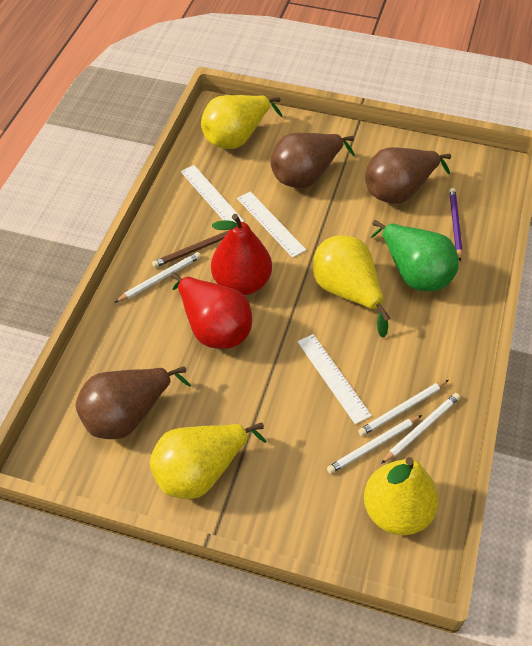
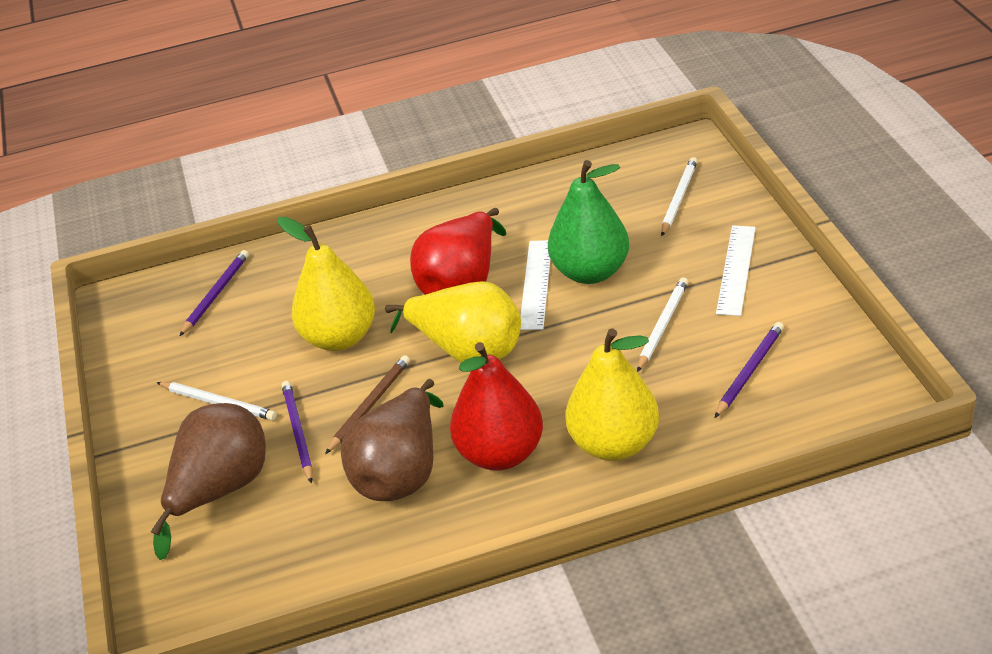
brown pear: [75,366,191,439] [270,133,355,188] [365,147,451,204] = 3 -> [151,403,266,560] [341,379,444,501] = 2
purple pencil: [449,188,463,261] = 1 -> [180,250,249,336] [282,381,313,484] [715,322,784,418] = 3
white pencil: [114,252,201,303] [327,415,422,474] [358,380,449,436] [381,393,460,464] = 4 -> [156,382,277,420] [637,277,688,372] [661,157,698,236] = 3
white ruler: [181,165,244,223] [237,191,306,258] [297,334,372,424] = 3 -> [520,240,551,330] [716,226,756,316] = 2
yellow pear: [149,422,266,499] [201,95,282,149] [313,235,390,337] [364,457,439,535] = 4 -> [278,216,375,351] [385,281,521,363] [566,328,659,461] = 3

